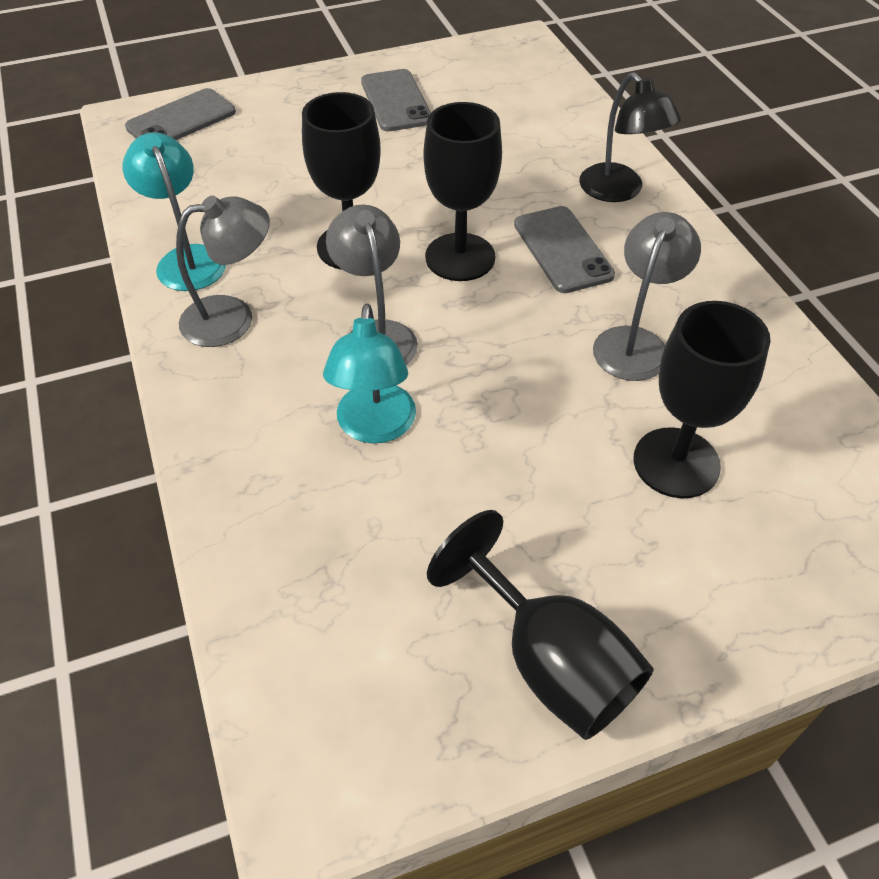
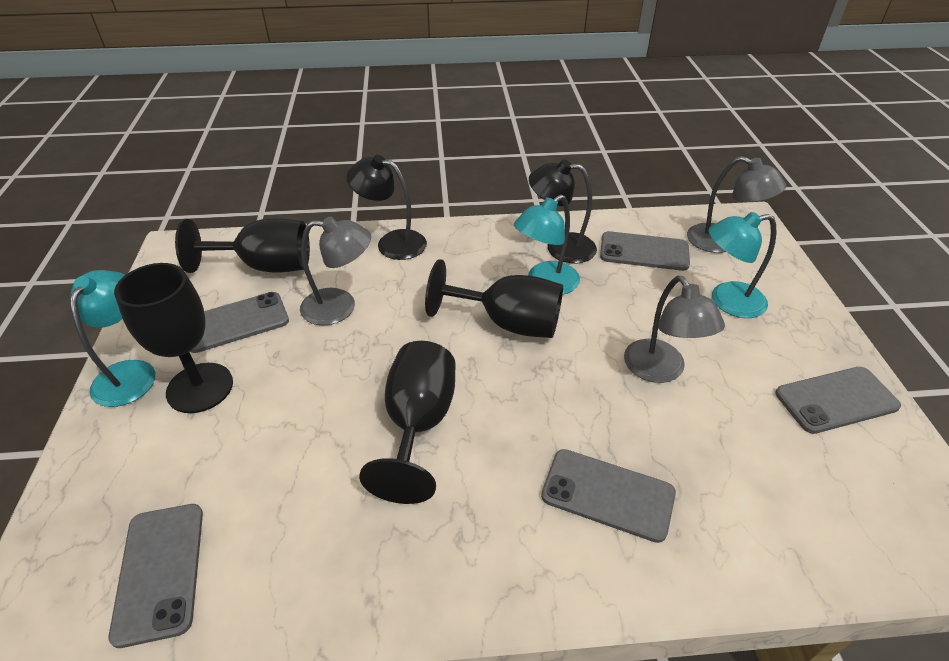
black lamp: [579,72,681,202] = 1 -> [347,155,427,260] [529,160,597,264] = 2
grey phone: [125,88,236,140] [361,69,431,131] [514,206,615,293] = 3 -> [109,504,203,648] [190,292,289,353] [541,449,676,543] [600,231,690,271] [775,367,901,434] = 5
turquoise lamp: [122,132,226,291] [323,303,416,444] = 2 -> [70,270,155,407] [514,195,580,295] [708,212,776,318] = 3

